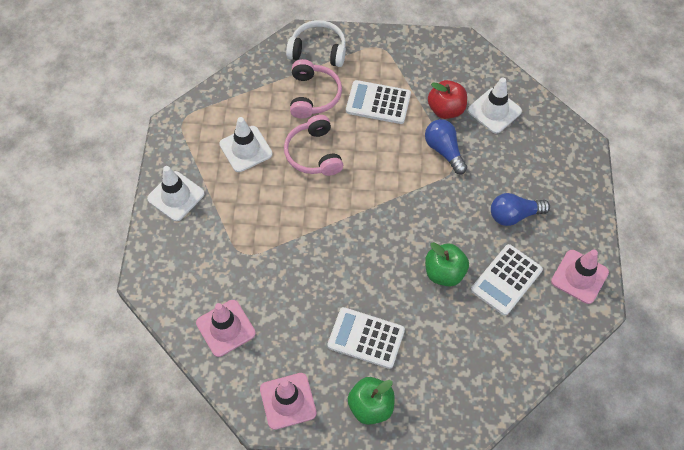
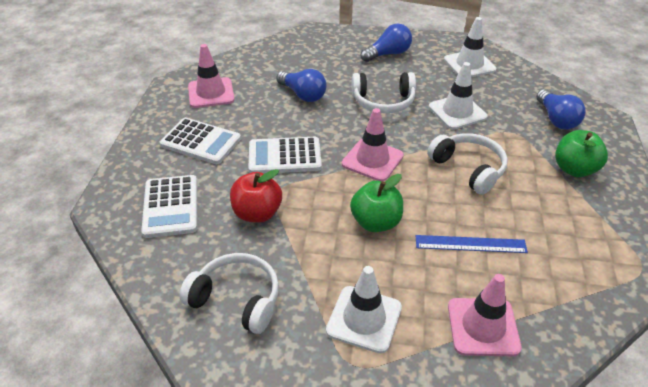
blue light bulb: [425,119,467,174] [491,193,550,226] = 2 -> [276,69,327,102] [360,24,412,62] [536,89,586,130] = 3
blue ruler: none = 0 -> [416,235,528,253] = 1
pink headphones: [284,115,343,176] [290,59,342,119] = 2 -> none = 0
white headphones: [286,20,346,67] = 1 -> [179,253,279,334] [352,72,416,113] [427,133,508,195] = 3

